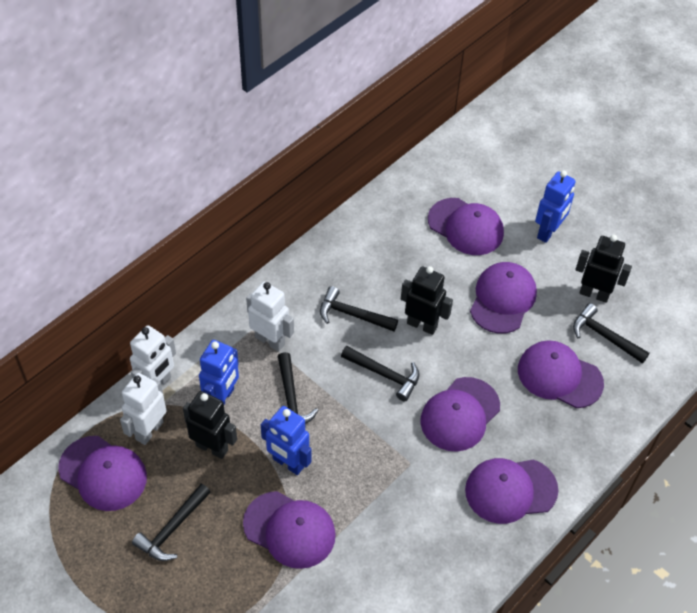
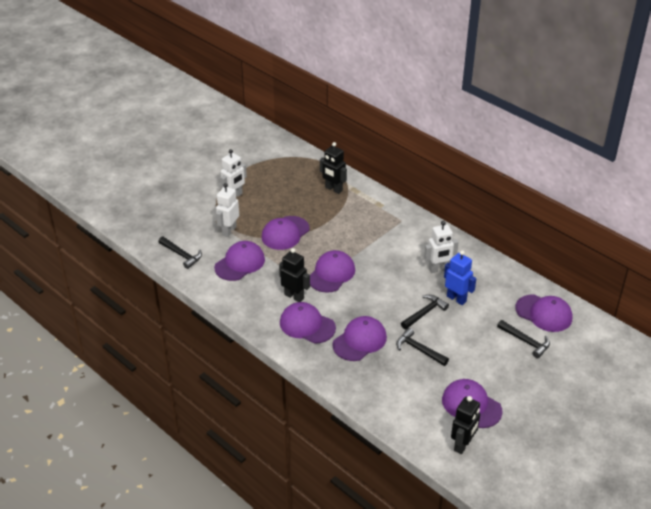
black hammer: [132,484,211,561] [278,352,318,424] [320,286,398,331] [341,346,420,401] [573,303,650,364] = 5 -> [158,237,202,269] [396,328,449,366] [401,295,449,329] [497,320,550,358] = 4
blue robot: [199,340,239,405] [261,406,312,475] [535,170,576,243] = 3 -> [444,250,476,305] = 1

